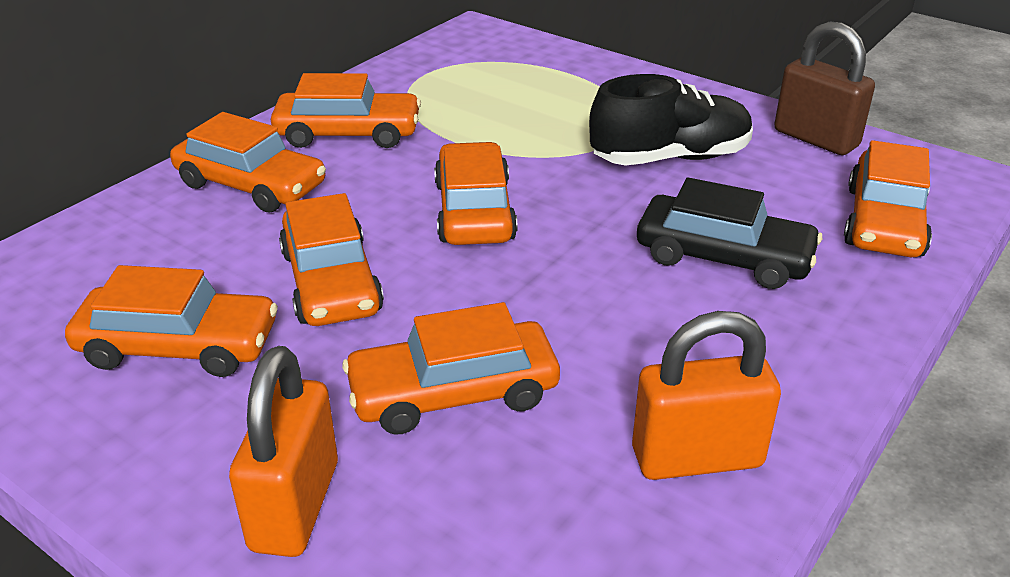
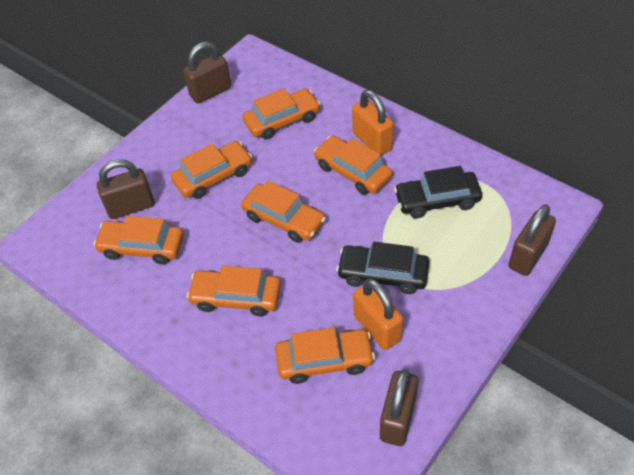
black car: [637,177,822,289] = 1 -> [336,242,429,294] [394,166,482,218] = 2
black shoe: [589,74,753,166] = 1 -> none = 0
brown padlock: [774,22,875,155] = 1 -> [97,159,155,219] [183,42,231,104] [380,369,418,446] [508,204,556,276] = 4

